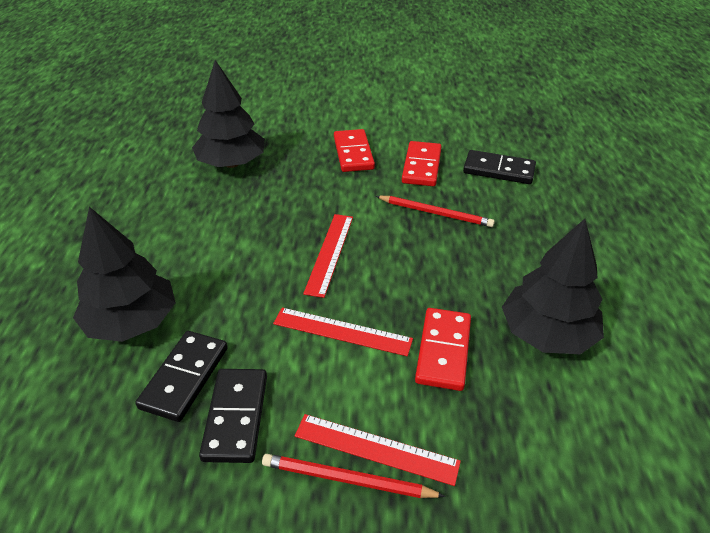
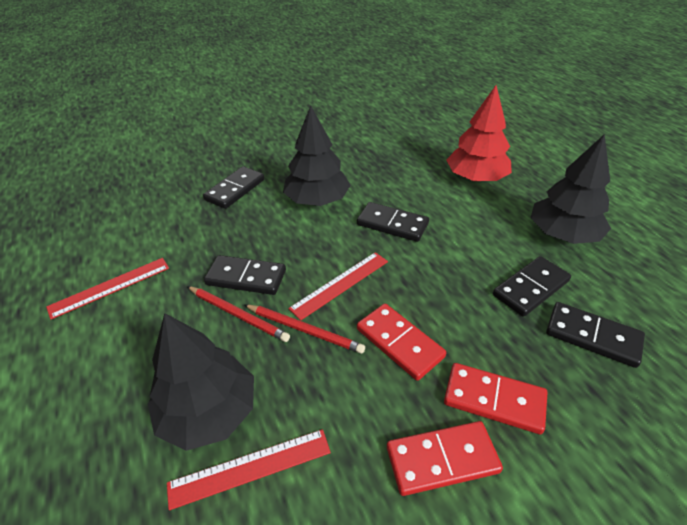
black domino: [135,331,228,422] [199,369,267,463] [463,150,536,184] = 3 -> [203,166,265,209] [204,255,286,295] [357,202,429,242] [493,256,571,317] [546,302,645,368] = 5
red tree: none = 0 -> [446,85,512,182] = 1

